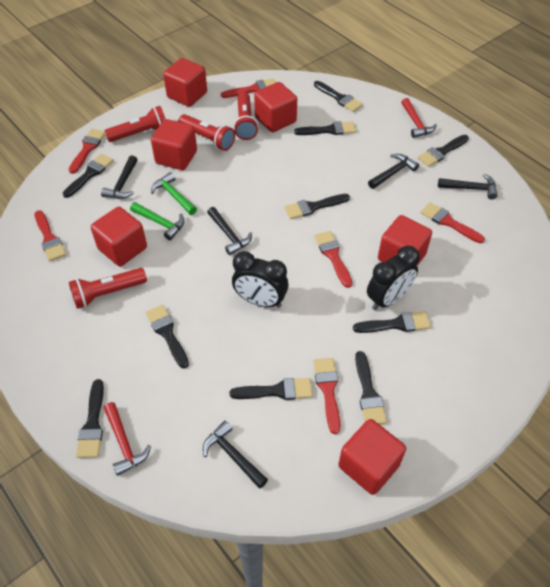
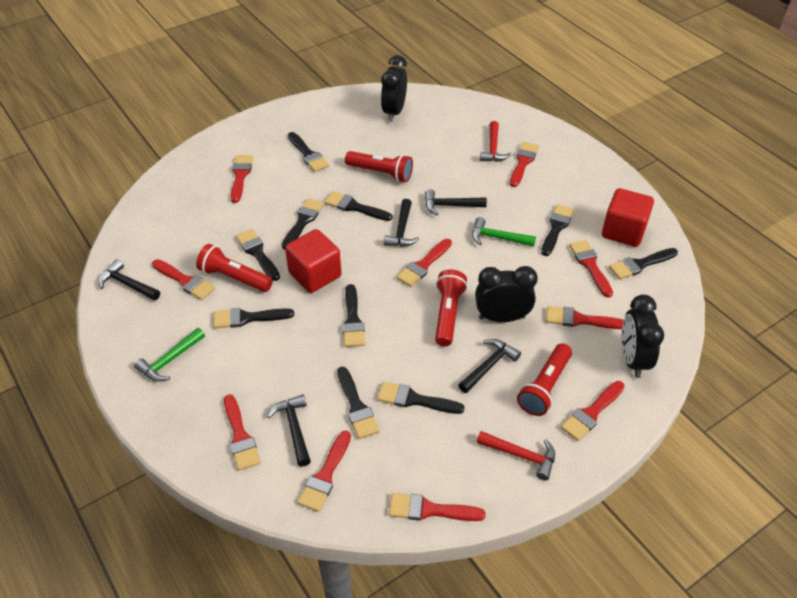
black clock: [232,251,288,308] [367,246,419,310] = 2 -> [381,55,407,122] [475,266,538,322] [622,295,664,378] = 3
red brush: [34,210,66,261] [69,129,105,174] [221,78,276,98] [313,358,341,434] [314,231,352,288] [420,202,485,243] = 6 -> [152,259,215,300] [224,394,261,471] [231,155,253,203] [298,431,351,512] [389,493,486,521] [396,239,452,287] [510,142,539,187] [546,306,624,329] [561,381,625,441] [569,240,613,298] = 10
red cube: [91,207,147,266] [151,119,197,170] [163,58,207,107] [254,82,297,132] [338,419,406,495] [378,215,432,266] = 6 -> [285,229,342,293] [602,188,654,247] = 2

